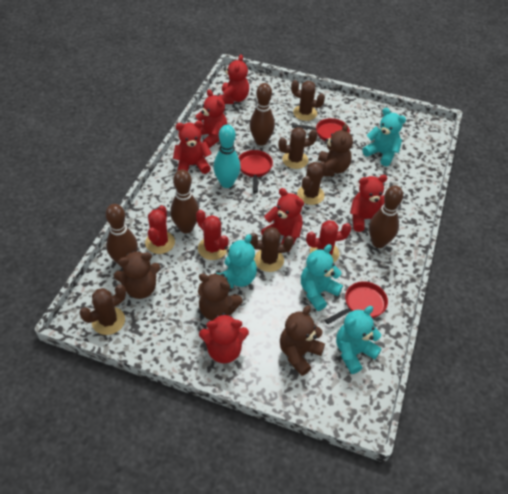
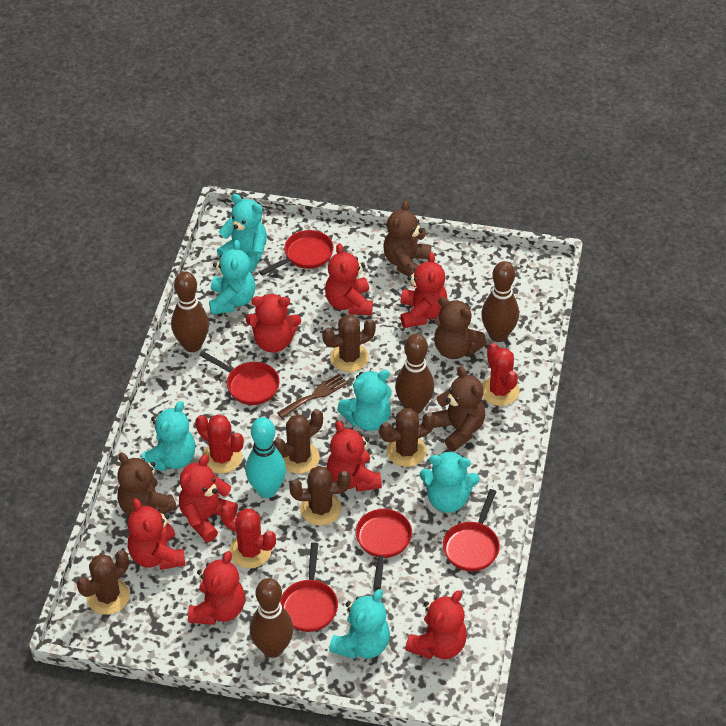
brown fork: none = 0 -> [277,374,348,418] = 1
red pan: [238,150,273,193] [292,118,350,141] [325,281,388,324] = 3 -> [199,351,280,405] [259,230,334,276] [280,542,338,632] [356,509,412,589] [443,489,500,571] = 5
red teddy bear: [173,121,212,174] [196,90,227,148] [199,313,249,363] [219,54,249,104] [261,188,304,252] [350,175,387,232] = 6 -> [128,498,186,570] [179,454,238,542] [188,551,245,625] [246,294,301,353] [325,243,373,315] [327,421,382,492] [400,252,448,328] [405,590,467,659] = 8
turquoise teddy bear: [217,234,257,288] [301,244,343,311] [336,306,382,374] [362,108,406,166] = 4 -> [142,401,196,471] [209,240,255,315] [217,194,267,273] [329,589,390,659] [337,370,392,431] [420,450,479,513] = 6

